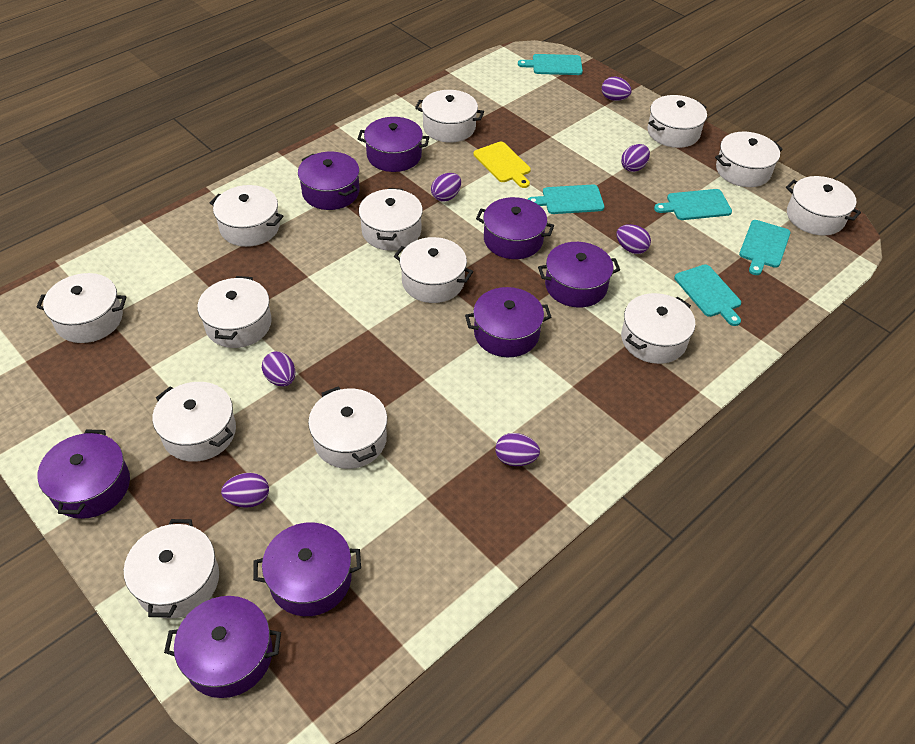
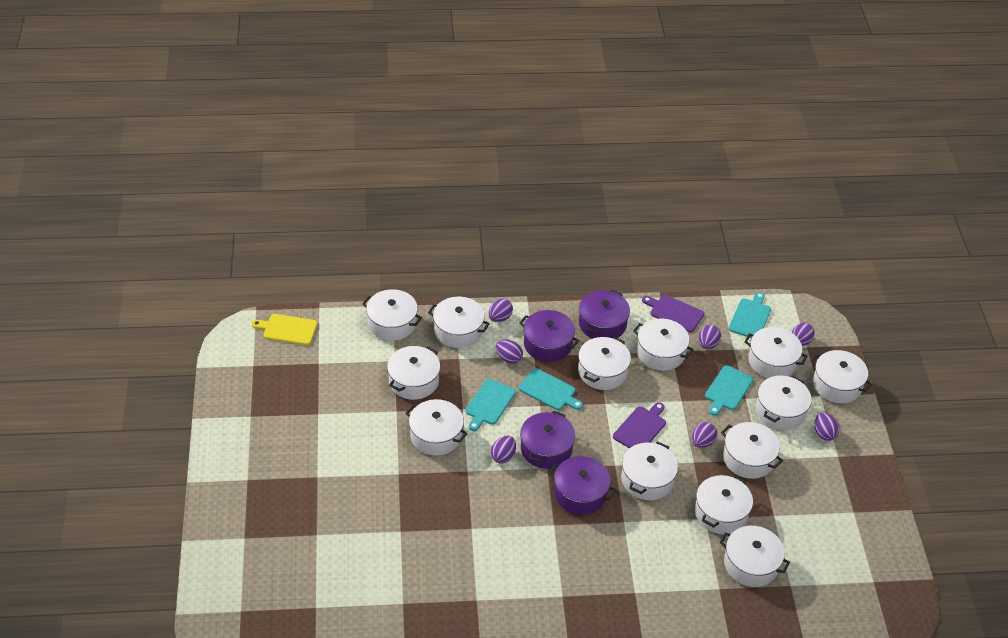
purple cutting board: none = 0 -> [613,402,666,449] [642,295,704,332] = 2
purple pot: [38,430,130,519] [164,596,281,698] [253,522,361,616] [298,152,360,210] [358,117,429,172] [465,287,551,357] [476,197,554,259] [538,242,620,308] = 8 -> [519,310,579,362] [520,411,575,469] [549,456,616,515] [579,290,630,339] = 4
turquoise cutting board: [518,54,583,75] [528,184,604,214] [654,189,732,220] [674,264,741,326] [739,220,791,275] = 5 -> [466,379,516,431] [519,368,583,410] [705,365,754,416] [729,292,771,338] = 4

